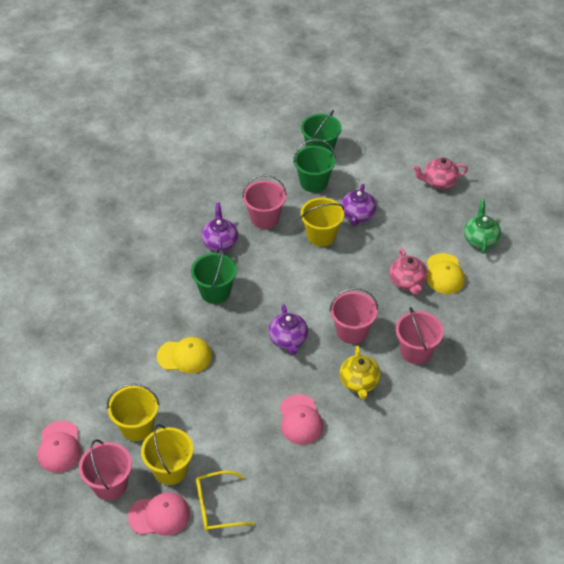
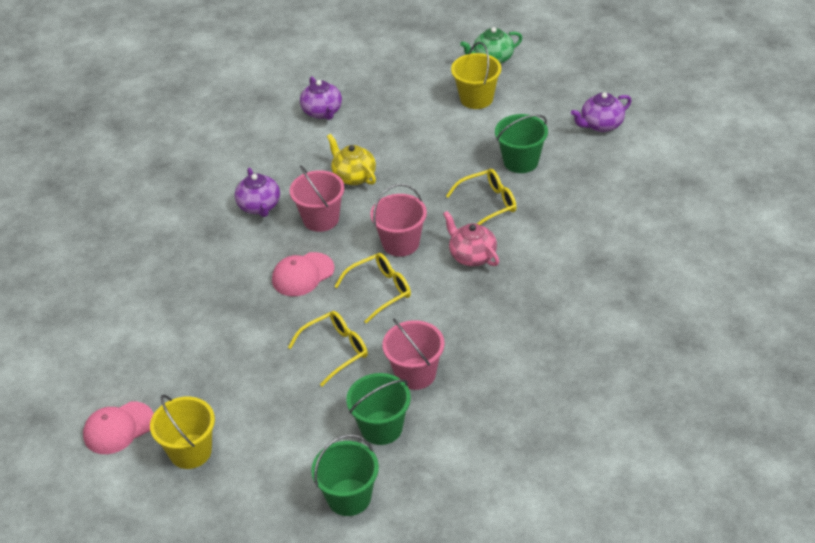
pink bucket: [79,439,132,500] [242,175,287,229] [329,288,378,344] [396,307,444,364] = 4 -> [290,165,345,232] [370,184,427,257] [382,318,445,390] = 3
pink cap: [38,421,81,473] [128,492,190,536] [280,394,323,445] = 3 -> [83,402,154,454] [272,252,335,296] = 2
pink teapot: [389,248,428,295] [413,158,468,189] = 2 -> [443,211,499,266] = 1
yellow bucket: [107,384,160,441] [141,424,193,485] [301,198,344,247] = 3 -> [150,395,215,469] [451,42,501,109] = 2
yellow cap: [157,337,212,373] [427,253,465,294] = 2 -> none = 0
yellow glasses: [196,471,255,531] = 1 -> [288,311,368,386] [334,253,411,324] [446,169,517,225] = 3

